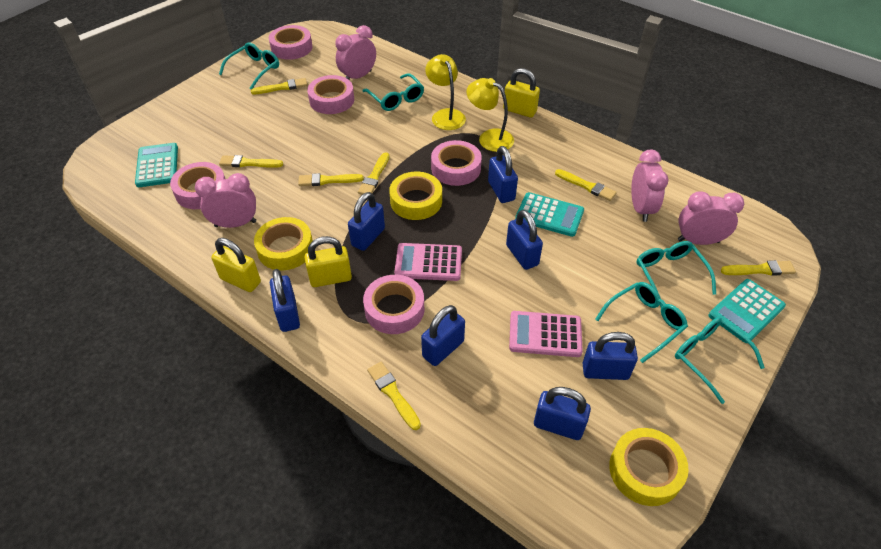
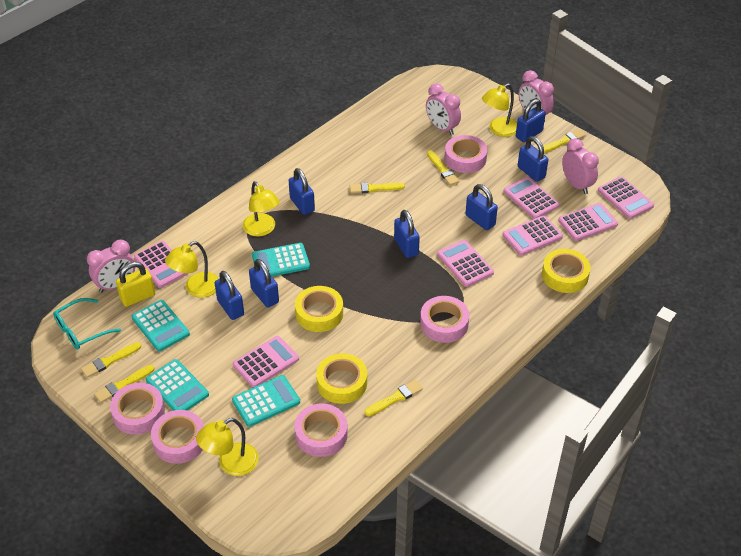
pink calculator: [394,243,462,281] [509,311,583,357] = 2 -> [134,241,189,288] [233,336,299,387] [437,240,494,287] [502,216,563,256] [504,177,559,219] [558,203,618,241] [598,177,654,219] = 7
turquoise calculator: [135,143,178,187] [515,192,584,237] [709,279,786,343] = 3 -> [131,300,190,351] [146,359,209,411] [232,375,300,427] [252,243,310,277] = 4
turquoise glasses: [219,42,279,89] [362,73,424,111] [595,282,688,363] [637,241,716,307] [675,317,765,404] = 5 -> [53,298,121,349] = 1
yellow brush: [219,155,283,168] [251,78,308,94] [298,173,364,186] [358,152,390,195] [367,362,421,430] [555,169,617,201] [721,260,796,276] = 7 -> [81,342,141,378] [94,365,155,403] [350,182,405,194] [365,380,423,416] [427,150,460,186] [543,129,586,153] = 6
yellow lamp: [425,54,466,130] [467,78,514,152] = 2 -> [165,241,219,298] [196,418,259,476] [243,181,280,237] [482,83,517,137] = 4
yellow padlock: [211,238,261,292] [305,236,352,287] [503,68,540,118] = 3 -> [116,262,155,307] = 1

